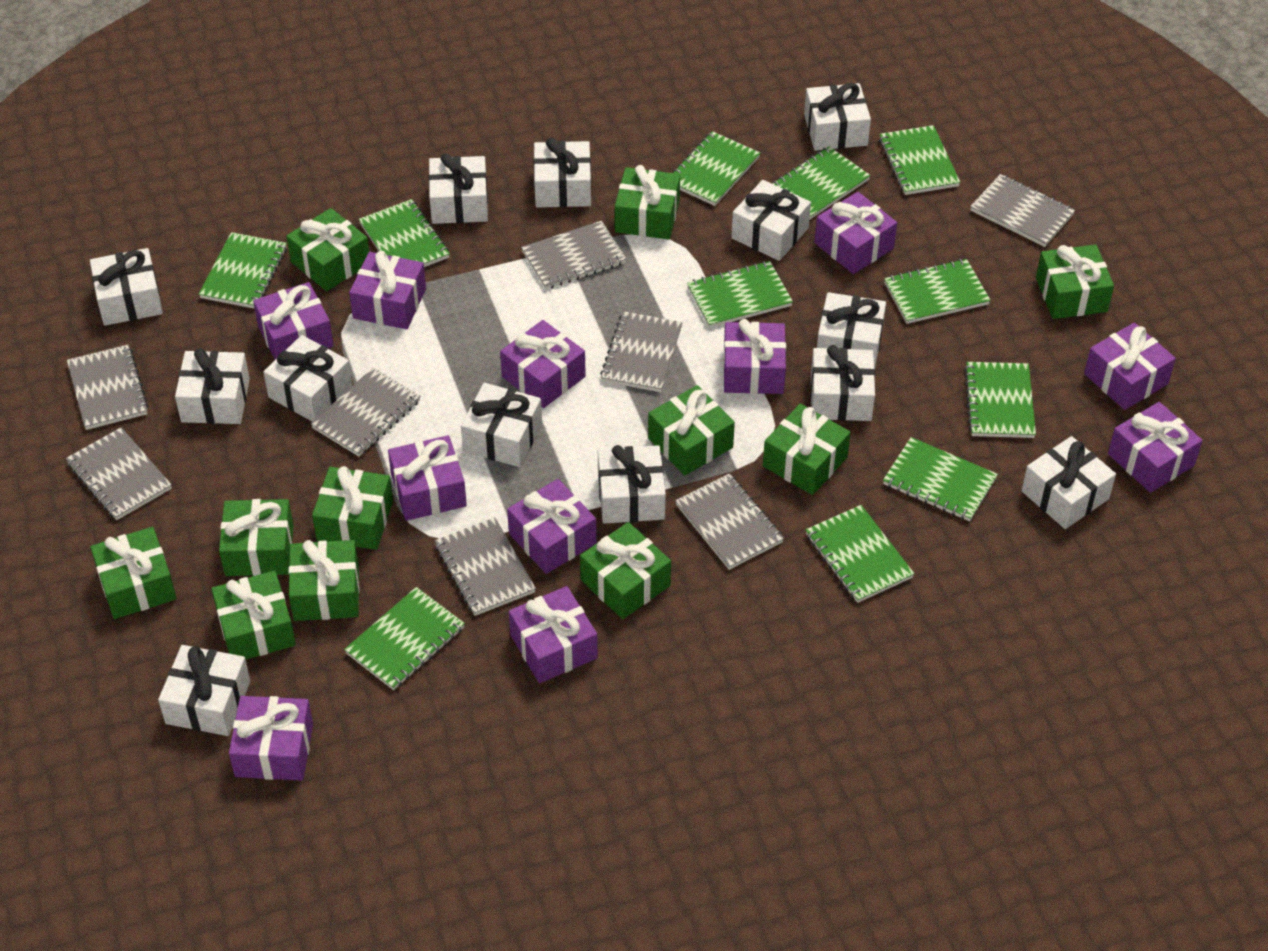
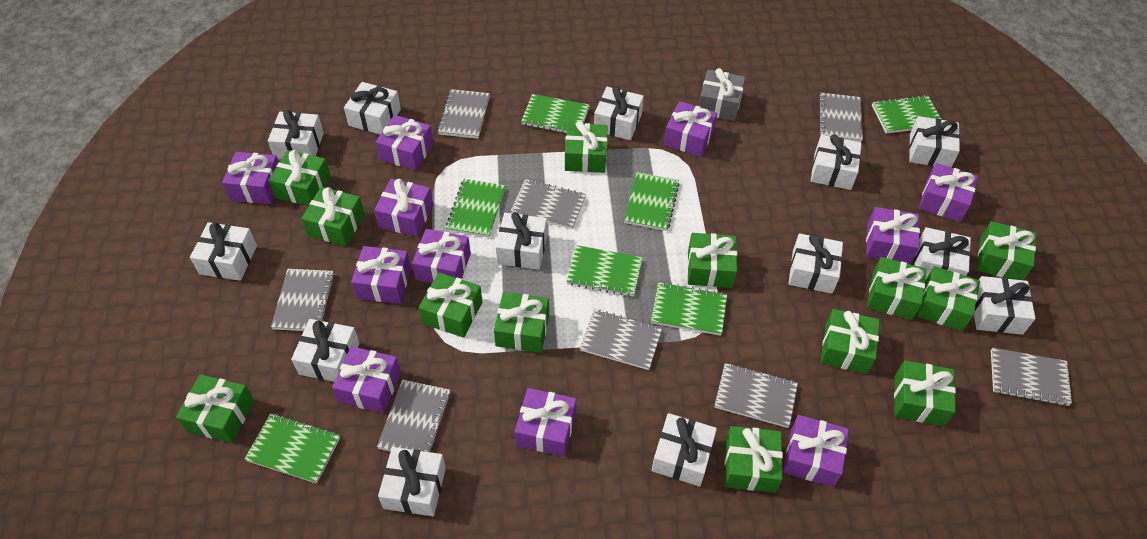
green gift: [90,527,177,619] [211,571,296,660] [219,499,294,576] [286,208,369,291] [288,540,360,621] [312,466,393,550] [580,522,671,619] [615,165,680,239] [648,385,735,476] [763,403,851,495] [1036,244,1114,319] = 11 -> [176,374,254,443] [269,150,331,206] [301,187,365,246] [419,272,482,338] [494,292,549,353] [565,121,608,173] [687,233,737,288] [724,426,783,493] [821,309,880,374] [867,257,927,320] [894,360,956,426] [917,266,980,331] [977,221,1036,280] = 13
green notebook: [199,232,287,309] [344,587,465,690] [359,199,450,267] [673,131,760,206] [687,261,793,328] [772,146,871,220] [806,505,915,603] [879,125,960,195] [883,437,998,521] [884,259,991,324] [964,362,1036,438] = 11 -> [245,413,340,484] [446,179,505,237] [521,94,590,133] [566,245,643,297] [624,172,679,231] [651,282,727,336] [872,95,942,133] = 7
grey gift: none = 0 -> [699,68,745,121] = 1

